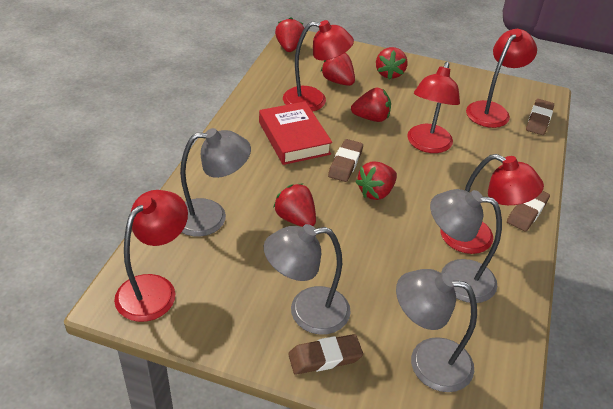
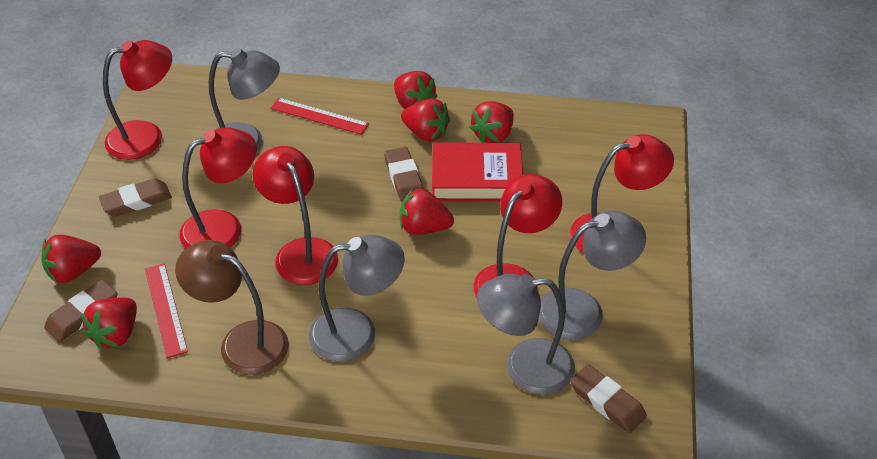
brown lamp: none = 0 -> [175,240,289,375] = 1
red ruler: none = 0 -> [145,264,188,358] [270,98,369,135] = 2

